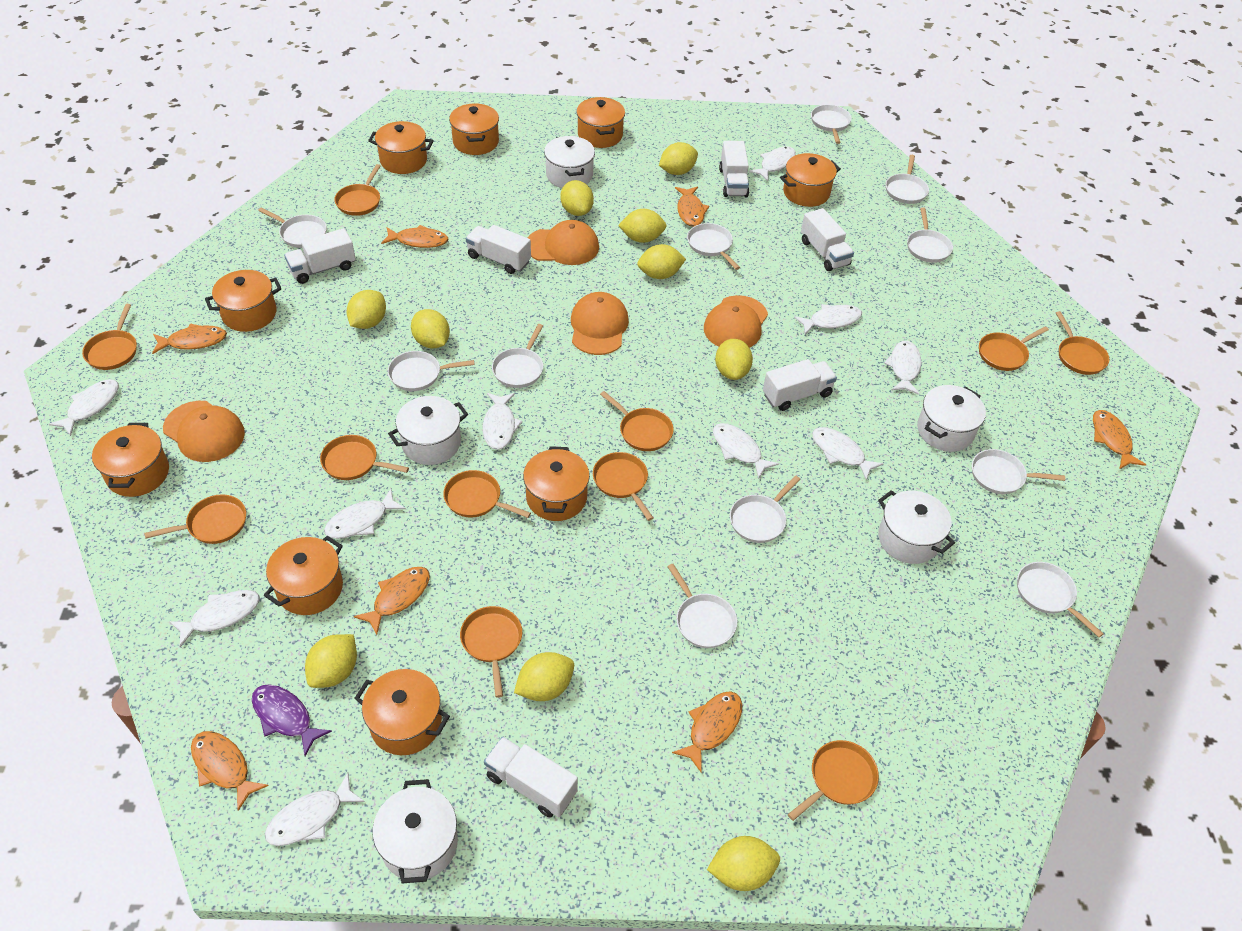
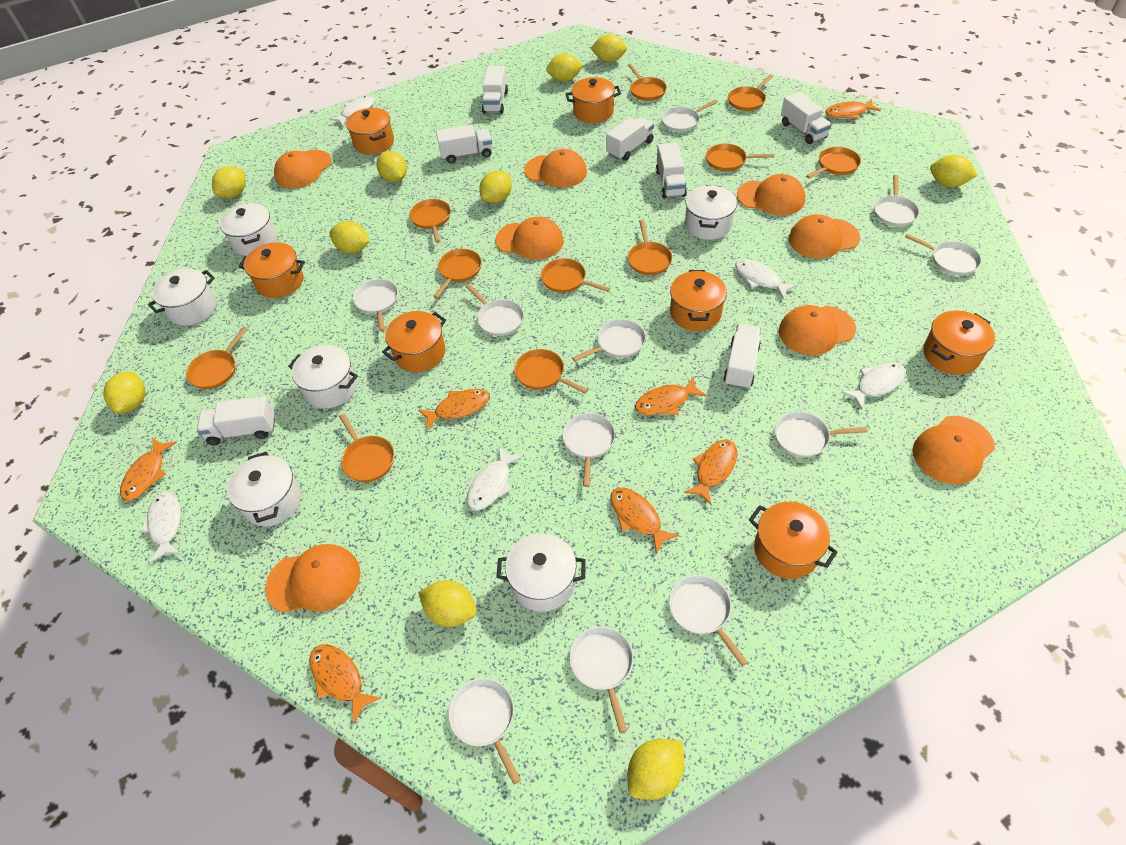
orange cap: [163,401,245,462] [528,220,599,265] [571,292,629,355] [704,295,768,348] = 4 -> [265,544,360,613] [274,150,332,189] [495,217,564,260] [524,149,587,188] [737,174,805,215] [779,305,856,355] [789,214,860,259] [913,416,995,484] = 8
orange pot: [92,423,169,497] [205,270,282,332] [264,536,343,615] [355,669,450,755] [368,121,434,174] [449,103,499,155] [523,446,590,521] [576,97,625,148] [780,153,841,207] = 9 -> [239,242,305,298] [346,108,394,155] [382,311,446,372] [565,77,621,123] [670,270,727,331] [749,502,838,579] [923,310,995,375] = 7
purple fish: [252,684,332,756] = 1 -> none = 0
white fish: [49,379,119,436] [169,590,260,647] [265,773,365,846] [324,489,406,539] [483,393,522,450] [713,423,779,479] [749,146,796,181] [794,304,862,334] [812,427,884,480] [884,341,921,395] = 10 -> [140,492,181,563] [330,96,375,126] [467,446,523,511] [735,259,798,299] [841,362,906,410] = 5
white pot: [372,779,458,883] [388,396,468,465] [544,136,595,188] [878,490,955,564] [917,385,986,452] = 5 -> [148,269,216,326] [219,203,277,256] [227,452,301,526] [288,345,358,408] [496,533,586,612] [685,185,737,240] = 6
white truck: [284,228,356,284] [466,225,531,274] [484,737,578,818] [719,141,749,197] [763,359,837,411] [801,208,854,271] = 6 -> [197,396,275,445] [436,125,492,163] [482,66,508,113] [606,117,654,161] [656,143,687,199] [723,324,761,389] [781,92,832,144] = 7

